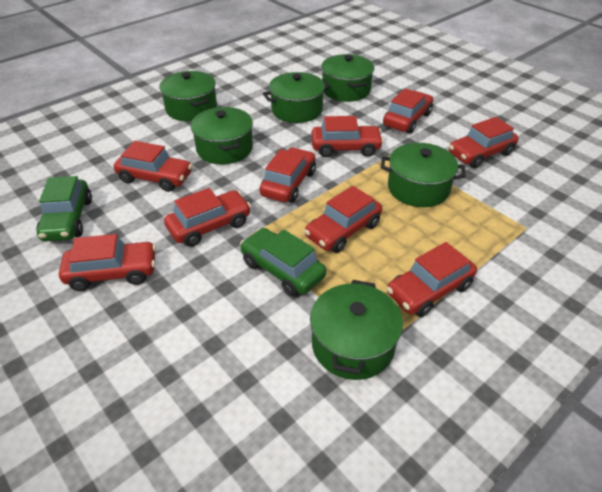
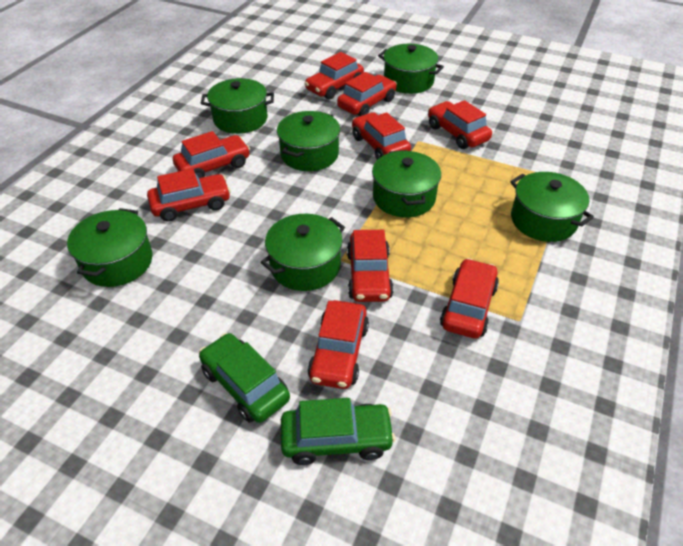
green pot: [159,71,217,121] [191,107,253,165] [263,72,331,123] [310,280,403,380] [321,54,374,102] [381,143,466,207] = 6 -> [67,208,153,287] [201,78,274,134] [261,214,345,291] [277,111,340,171] [372,150,441,218] [378,44,444,94] [510,172,594,242] = 7

